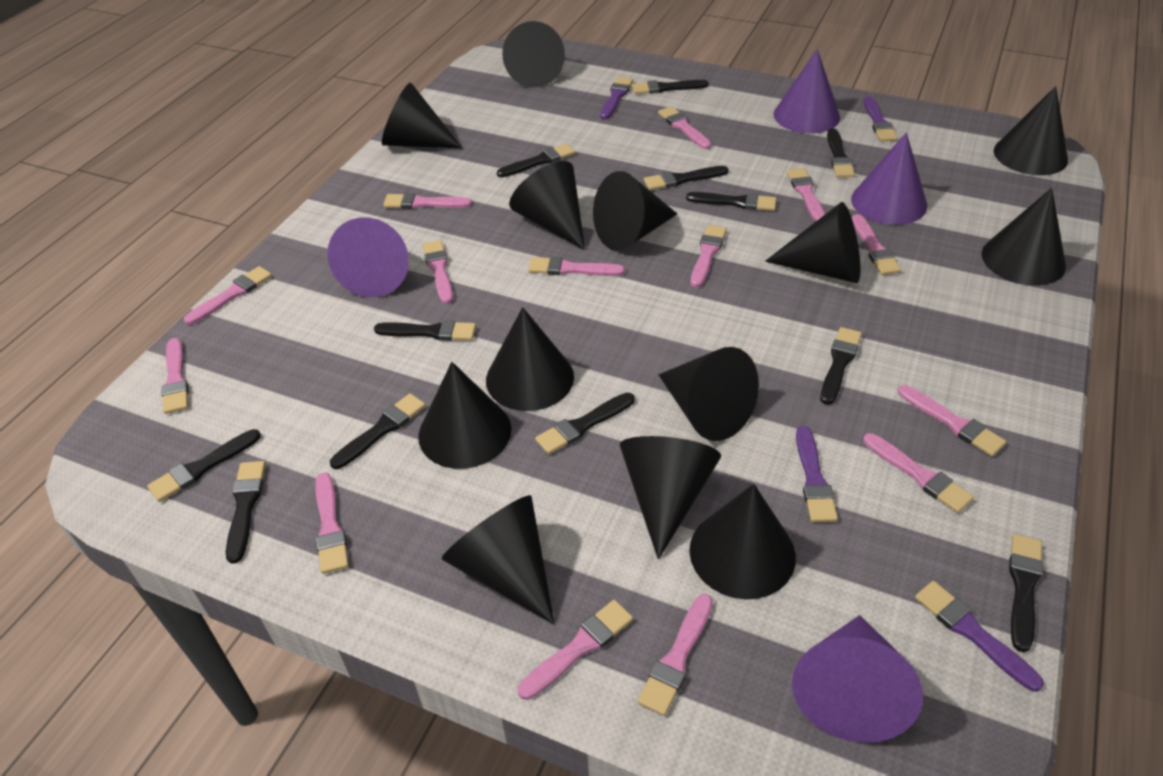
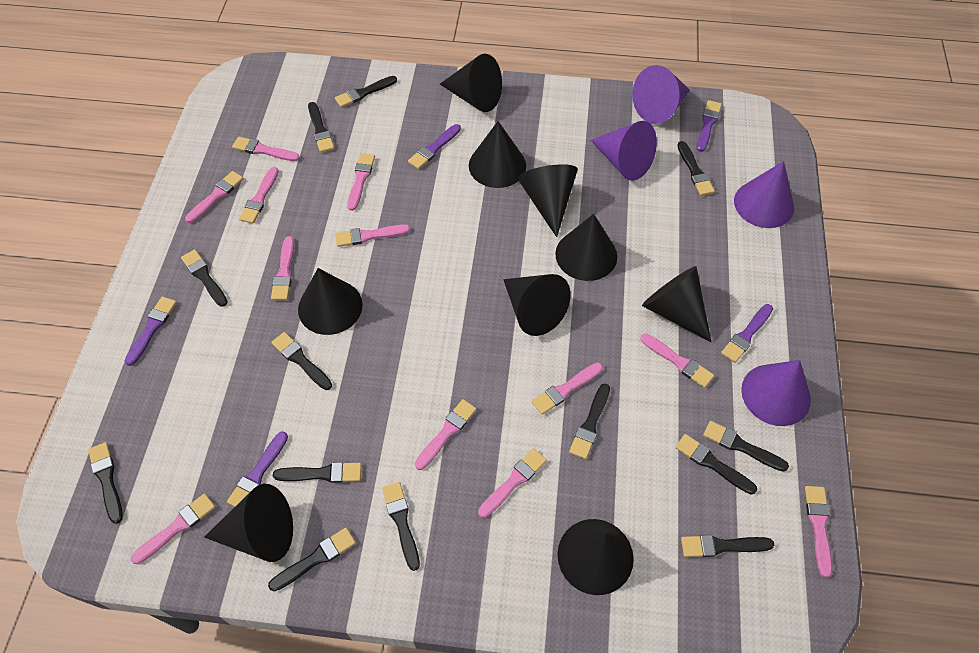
black brush: [147,429,261,502] [226,461,266,564] [330,393,426,469] [374,320,476,341] [497,143,575,177] [535,392,634,454] [632,80,709,94] [644,166,728,190] [686,192,777,211] [820,327,862,405] [827,128,855,177] [1009,534,1043,652] = 12 -> [88,442,123,524] [181,250,228,307] [268,528,356,592] [271,332,332,390] [273,462,361,483] [308,102,334,152] [335,76,397,108] [382,482,420,571] [569,384,610,459] [675,434,757,495] [678,141,715,196] [681,535,774,557] [703,421,789,472] = 13
black cone: [382,83,462,148] [418,362,511,469] [441,495,554,625] [486,307,574,411] [502,21,565,88] [509,161,585,250] [593,171,677,251] [620,436,721,559] [659,347,759,441] [689,484,796,599] [765,202,860,283] [982,188,1066,286] [994,86,1068,175] = 13 -> [204,484,293,562] [298,268,363,335] [440,54,502,112] [469,121,526,188] [503,274,571,336] [517,164,578,237] [555,214,617,281] [558,519,634,595] [642,266,711,342] = 9
pink brush: [161,338,189,414] [184,266,272,325] [315,472,349,574] [383,193,472,209] [422,240,453,304] [518,600,633,700] [528,257,625,276] [638,594,713,716] [658,106,711,149] [691,225,727,287] [787,168,825,222] [852,214,901,275] [863,433,974,513] [898,385,1006,456] = 14 -> [131,494,215,564] [185,171,244,223] [232,137,300,161] [239,167,279,224] [271,236,294,300] [335,224,410,247] [347,153,375,211] [415,399,477,470] [478,448,547,518] [532,362,603,415] [641,334,714,388] [805,486,832,577] = 12
purple brush: [600,77,633,119] [796,426,838,522] [864,96,898,141] [915,581,1044,691] = 4 -> [125,297,177,366] [227,431,288,507] [408,124,461,169] [697,100,722,152] [721,304,773,363] = 5

